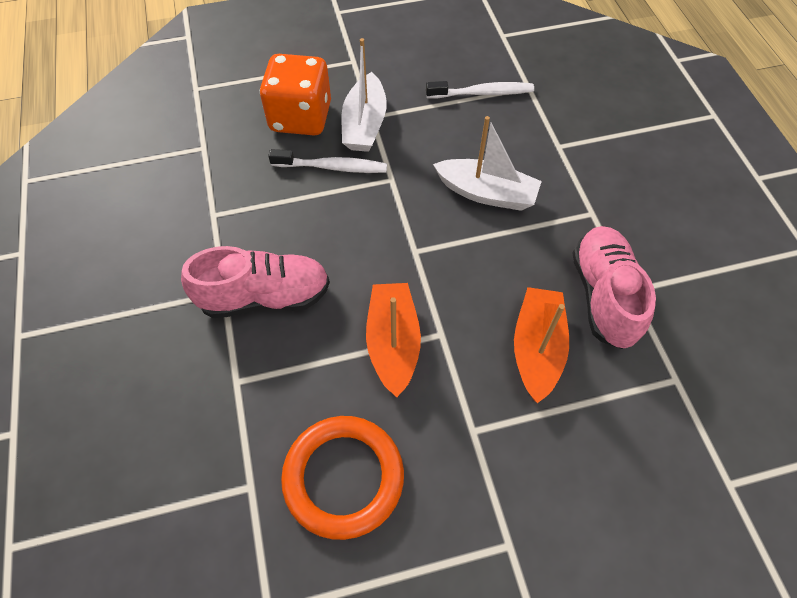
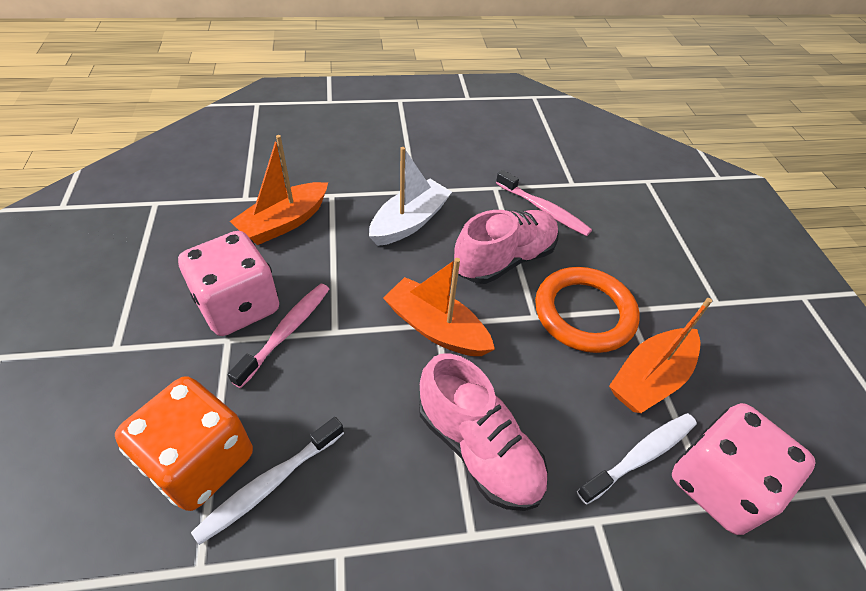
orange boat: [366,283,421,397] [514,287,569,403] = 2 -> [230,135,328,245] [383,258,495,356] [609,298,712,413] = 3
pink dice: none = 0 -> [178,231,279,336] [672,403,816,535] = 2
pink toothbrush: none = 0 -> [228,284,329,388] [496,170,592,236] = 2
white boat: [342,38,387,152] [433,116,542,211] = 2 -> [369,147,452,246] = 1

